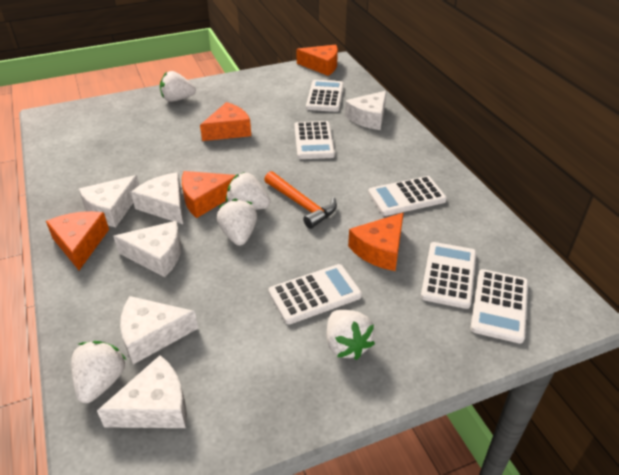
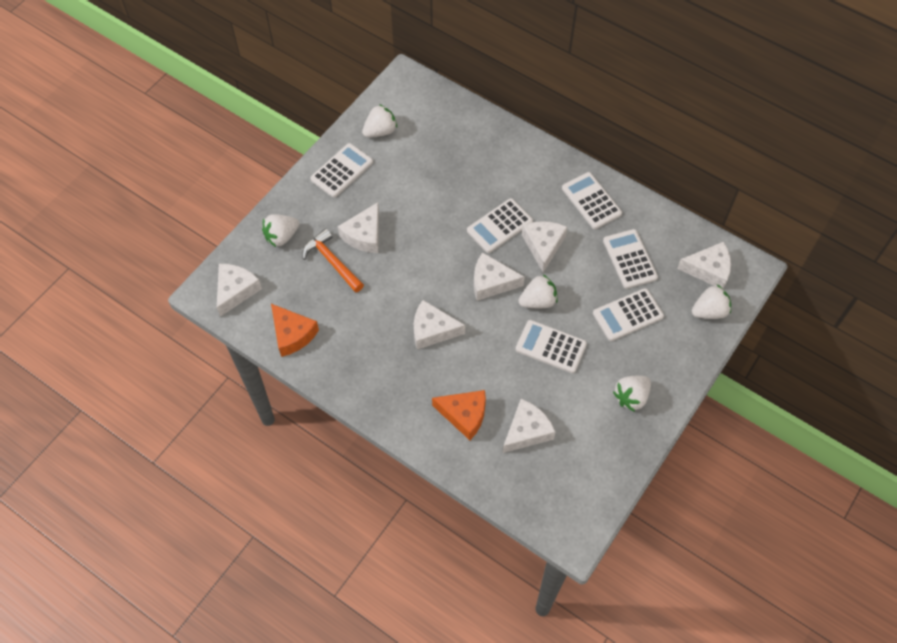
orange cheese: [46,211,109,270] [182,171,236,218] [200,102,251,141] [296,45,338,76] [348,212,404,271] = 5 -> [271,304,319,357] [432,390,486,440] = 2
white cheese: [79,175,139,227] [97,355,187,428] [113,221,181,277] [120,296,198,364] [131,172,183,224] [345,91,386,130] = 6 -> [217,264,262,317] [338,202,379,253] [414,300,465,349] [474,252,525,301] [503,399,556,453] [522,221,567,273] [677,242,731,289] = 7

